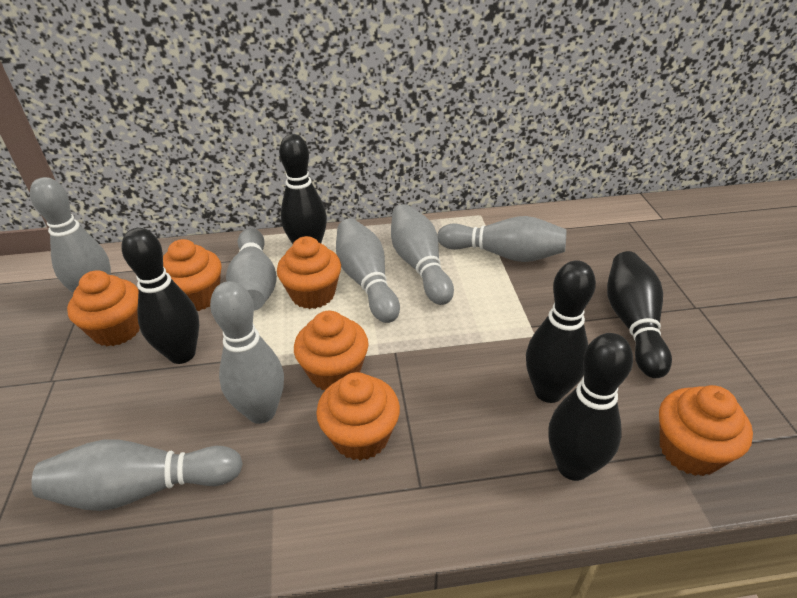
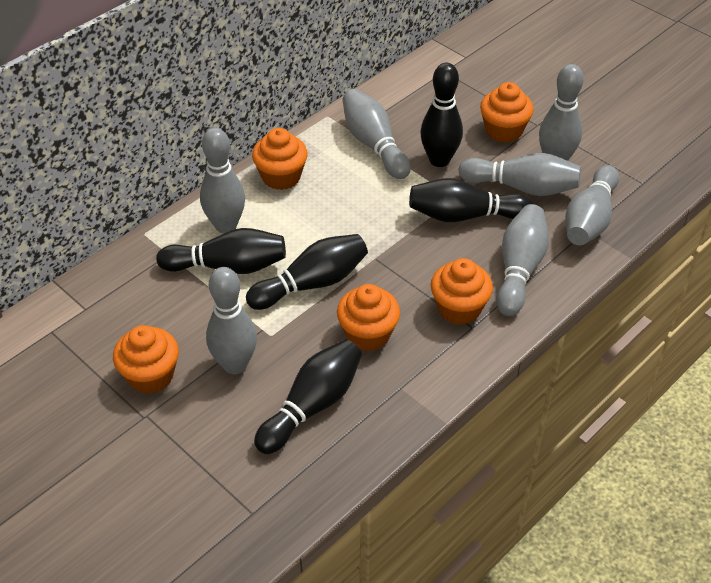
orange cupcake: [67,270,140,346] [163,239,222,311] [277,236,341,309] [294,311,369,390] [316,372,400,461] [659,385,753,476] = 6 -> [113,325,179,394] [252,128,308,190] [337,284,400,351] [431,258,493,325] [480,82,534,143] = 5

